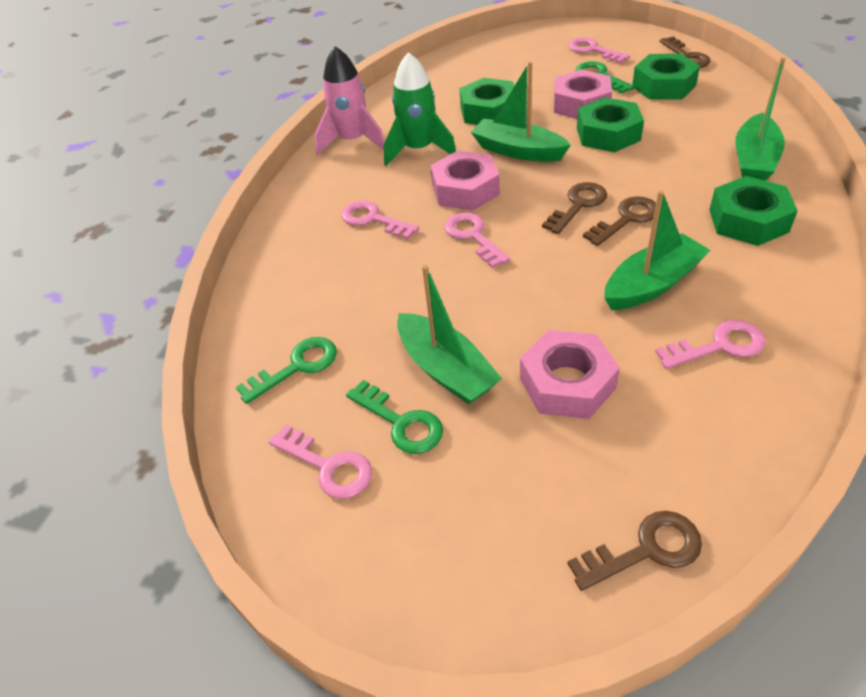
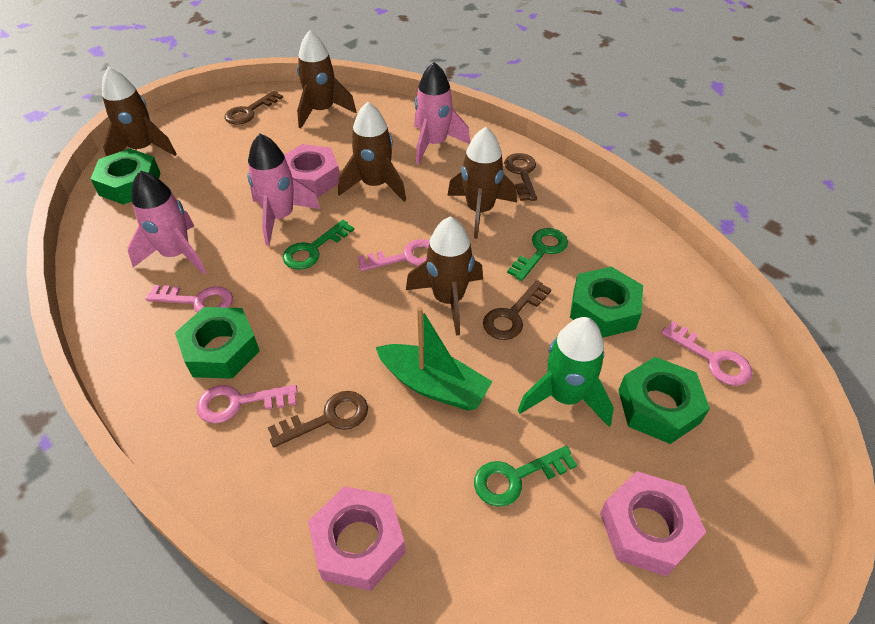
brown rocket: none = 0 -> [102,67,177,156] [297,30,356,129] [338,102,406,202] [406,216,483,336] [447,127,517,239] = 5
green boat: [397,265,502,404] [471,61,571,162] [604,190,710,310] [736,57,786,181] = 4 -> [376,307,493,411] = 1
pink key: [269,424,372,499] [341,201,419,239] [444,213,510,268] [568,37,630,63] [655,320,766,369] = 5 -> [145,285,233,313] [197,385,298,423] [358,239,430,271] [661,321,752,386] = 4
pink rocket: [315,46,385,155] = 1 -> [127,170,206,275] [247,133,321,246] [414,62,470,165] = 3

